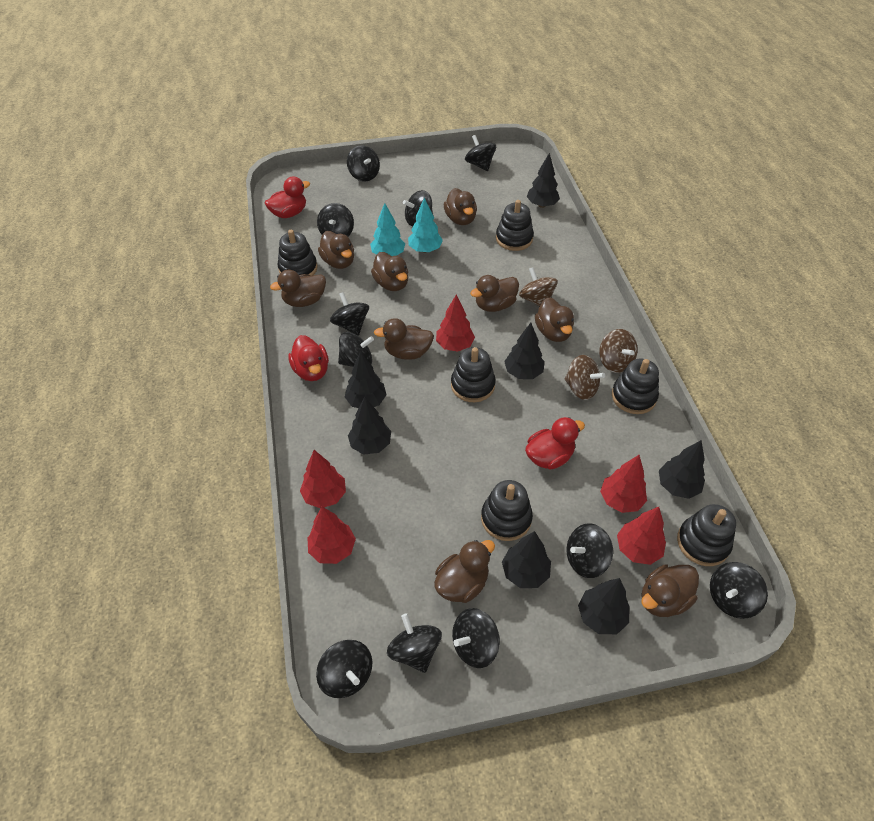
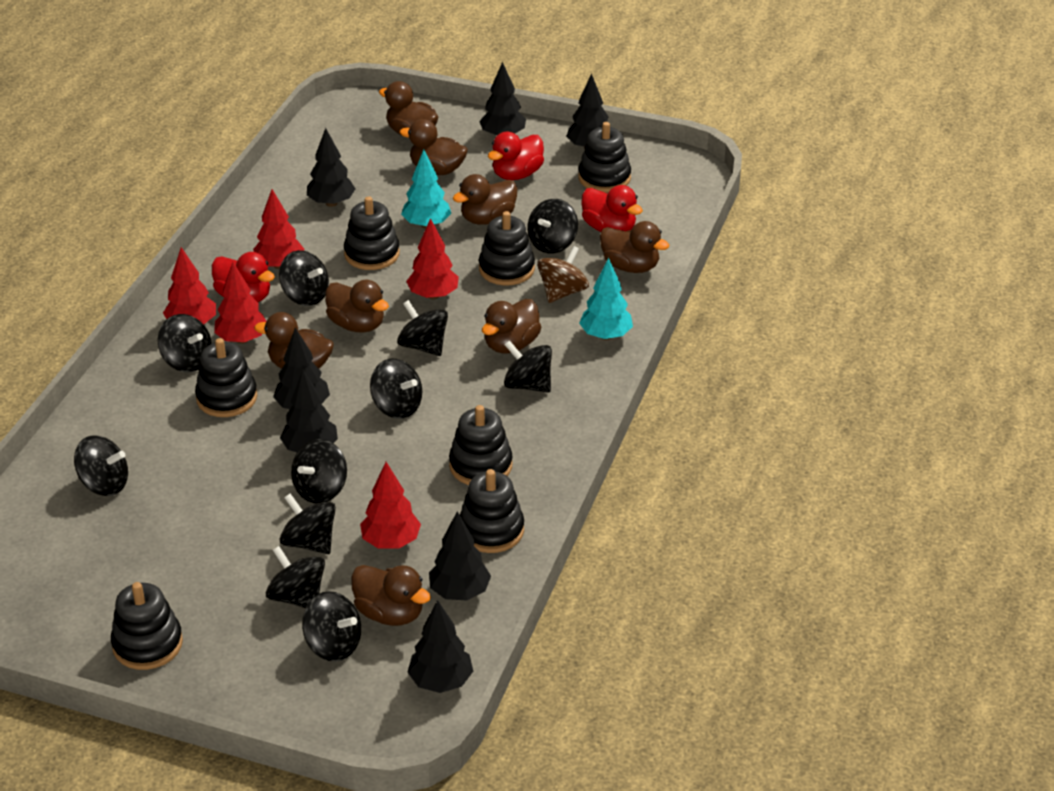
black stacking toy: [278,230,318,276] [451,347,496,402] [481,480,533,541] [496,200,534,251] [612,359,659,414] [677,504,736,566] = 6 -> [111,582,183,670] [195,338,257,417] [344,196,400,270] [449,405,513,485] [460,469,524,553] [479,211,535,285] [578,122,631,192] = 7
brown duck: [270,270,326,307] [318,231,354,269] [371,252,408,291] [374,318,434,360] [434,540,495,603] [444,188,477,225] [470,275,519,312] [535,297,574,342] [641,564,699,617] = 9 -> [254,312,334,369] [325,280,389,333] [351,565,431,626] [379,81,438,138] [400,119,468,175] [453,174,518,225] [482,299,541,353] [600,221,669,273] = 8
brown spinning top: [519,267,558,306] [565,355,605,400] [599,329,638,373] = 3 -> [537,246,589,303] = 1

